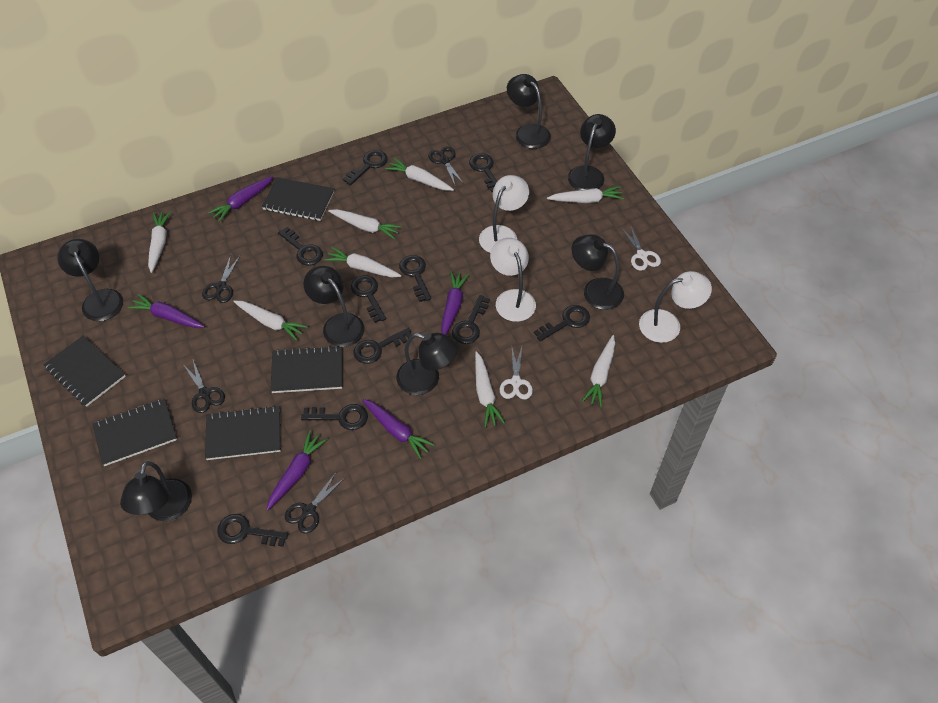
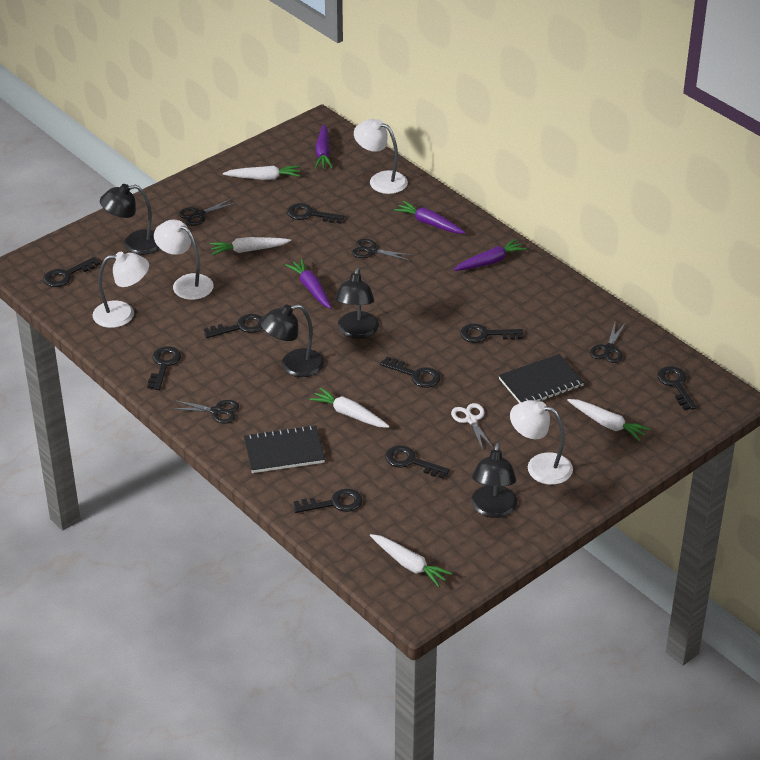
black key: [217,514,288,546] [278,227,323,266] [301,404,368,430] [343,150,388,186] [351,275,386,323] [354,328,412,364] [399,255,431,302] [452,295,490,344] [469,153,497,193] [534,305,590,341] = 10 -> [43,257,100,287] [147,346,181,390] [204,314,263,338] [287,203,345,224] [294,489,362,513] [380,357,441,388] [385,445,450,479] [460,323,524,343] [657,366,697,410] = 9
black lamp: [57,239,123,321] [120,461,192,521] [303,266,364,347] [396,333,458,395] [507,74,551,149] [568,114,616,190] [571,234,624,310] = 7 -> [100,184,160,255] [260,304,324,377] [335,268,379,339] [471,442,517,518] = 4
black notebook: [43,336,126,406] [92,399,177,466] [205,406,281,460] [262,177,334,221] [270,346,342,393] = 5 -> [244,425,325,473] [499,354,584,403] = 2
purple carrot: [127,294,205,328] [208,176,273,222] [266,431,328,510] [362,399,435,459] [441,271,469,335] = 5 -> [285,259,331,309] [315,124,333,169] [394,201,465,234] [454,239,527,271] = 4
white carrot: [148,211,171,273] [233,301,308,341] [324,247,402,277] [328,209,402,240] [385,158,454,191] [475,351,505,428] [547,186,624,203] [582,335,615,408] = 8 -> [210,237,291,255] [223,166,300,180] [309,388,390,428] [370,534,453,587] [567,399,650,441] = 5
white lamp: [479,175,529,253] [490,238,536,322] [639,271,712,343] = 3 -> [92,252,149,328] [154,220,214,300] [354,119,408,194] [510,400,573,485] = 4
white scissors: [500,345,533,400] [621,225,661,271] = 2 -> [451,403,494,450] = 1

